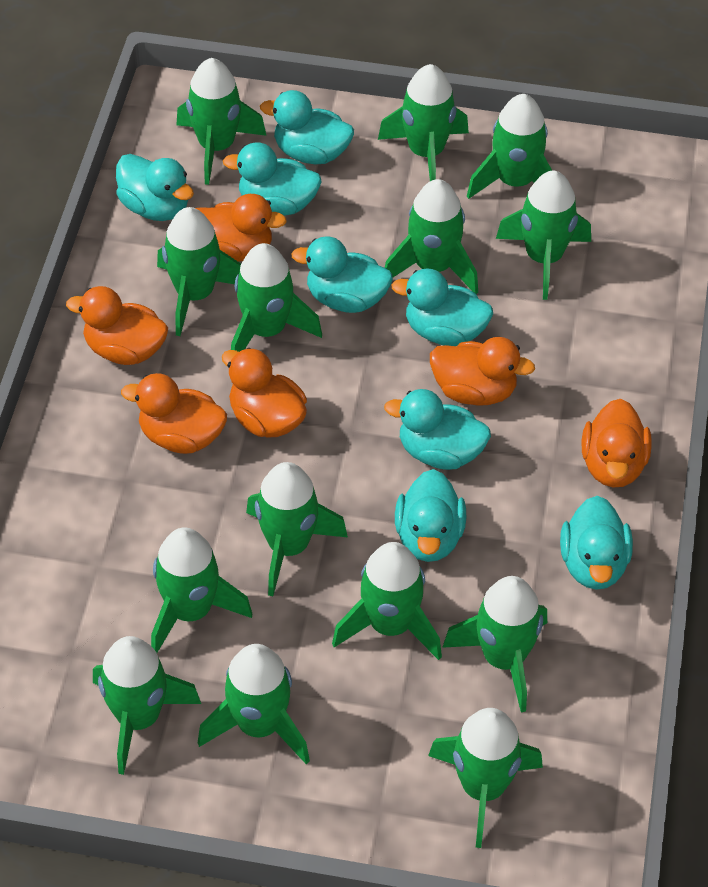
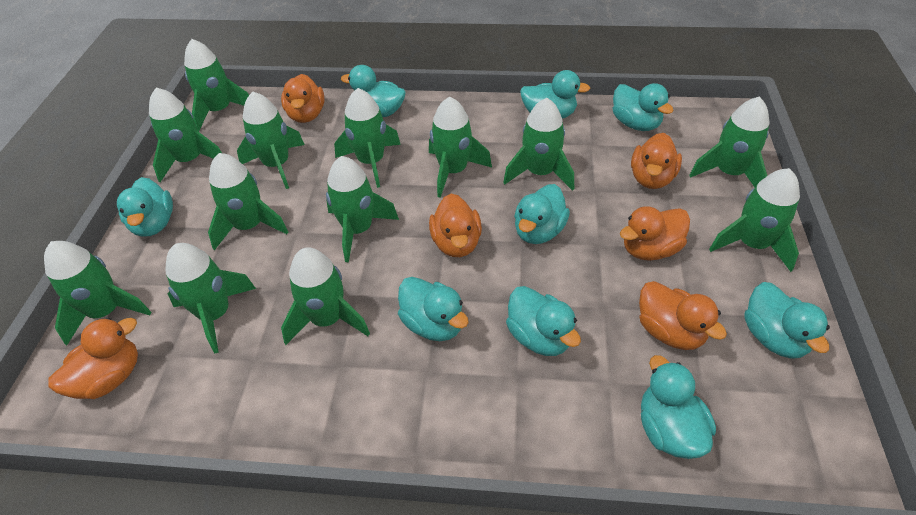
green rocket: [93,636,201,775] [151,528,252,653] [157,207,241,336] [176,58,266,185] [198,644,310,764] [231,243,322,352] [246,462,348,596] [332,542,442,660] [378,64,469,181] [385,179,478,294] [428,708,543,848] [442,576,547,712] [467,94,552,199] [496,171,591,300] = 14 -> [44,241,152,345] [149,88,222,182] [165,243,256,354] [184,39,249,132] [208,153,288,250] [237,92,305,189] [281,247,370,345] [326,156,399,262] [334,88,401,188] [429,97,492,198] [503,98,574,191] [689,96,770,187] [709,168,800,272] = 13
turquoise duck: [116,154,194,221] [223,142,322,216] [260,90,354,164] [291,236,393,313] [384,389,491,470] [391,268,493,346] [395,469,466,562] [560,496,633,590] = 8 -> [117,177,173,237] [341,65,406,117] [398,277,469,341] [506,286,581,356] [514,184,570,244] [520,70,590,119] [613,83,674,131] [641,355,716,459] [744,282,830,359] = 9

